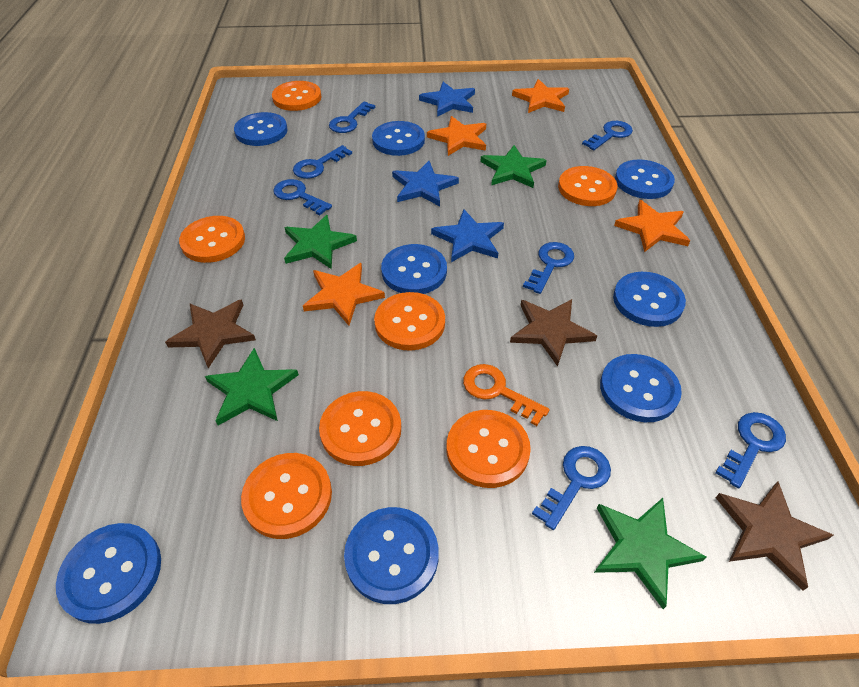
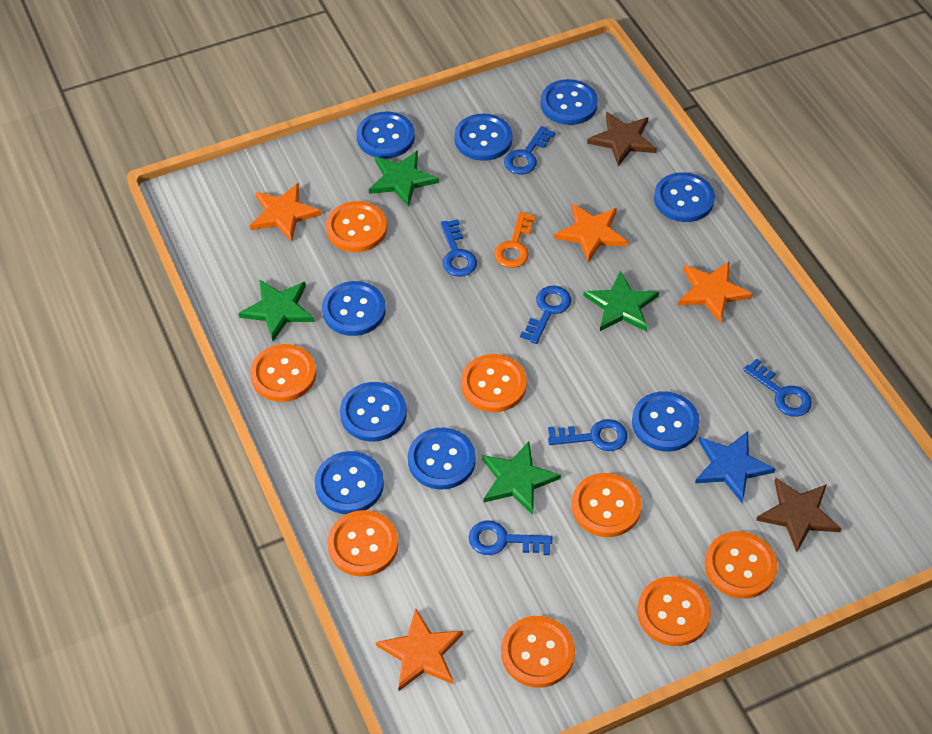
blue button: [56,523,161,624] [234,112,288,146] [344,507,439,604] [372,121,425,156] [381,244,447,294] [600,354,682,422] [613,272,686,327] [615,159,675,199] = 8 -> [315,451,384,514] [322,281,386,336] [340,382,407,442] [357,112,415,159] [408,428,476,490] [454,114,513,161] [540,79,598,125] [632,391,700,451] [654,172,715,222] = 9
blue key: [273,179,332,215] [293,145,352,179] [329,101,375,133] [523,242,574,294] [532,446,611,530] [582,121,633,150] [715,412,786,488] = 7 -> [440,219,477,277] [469,520,552,555] [504,126,555,175] [520,286,571,344] [548,419,627,451] [743,359,812,417] = 6
blue star: [392,161,459,206] [419,82,475,117] [431,209,504,262] = 3 -> [695,431,775,503] = 1
brown star: [165,299,256,368] [510,299,597,367] [716,481,833,591] = 3 -> [587,112,657,166] [756,478,842,552] = 2
orange button: [179,216,245,263] [241,453,332,539] [272,81,321,111] [319,391,401,466] [374,292,445,351] [447,410,531,488] [558,166,617,206] = 7 -> [250,344,316,402] [326,201,387,252] [327,510,398,577] [461,354,527,412] [501,616,575,688] [572,473,642,537] [637,577,711,646] [705,531,777,599] = 8

